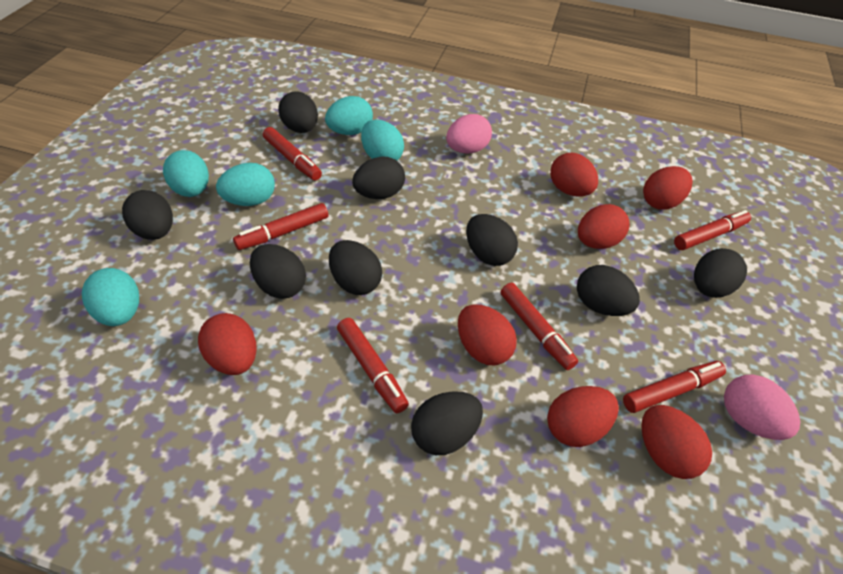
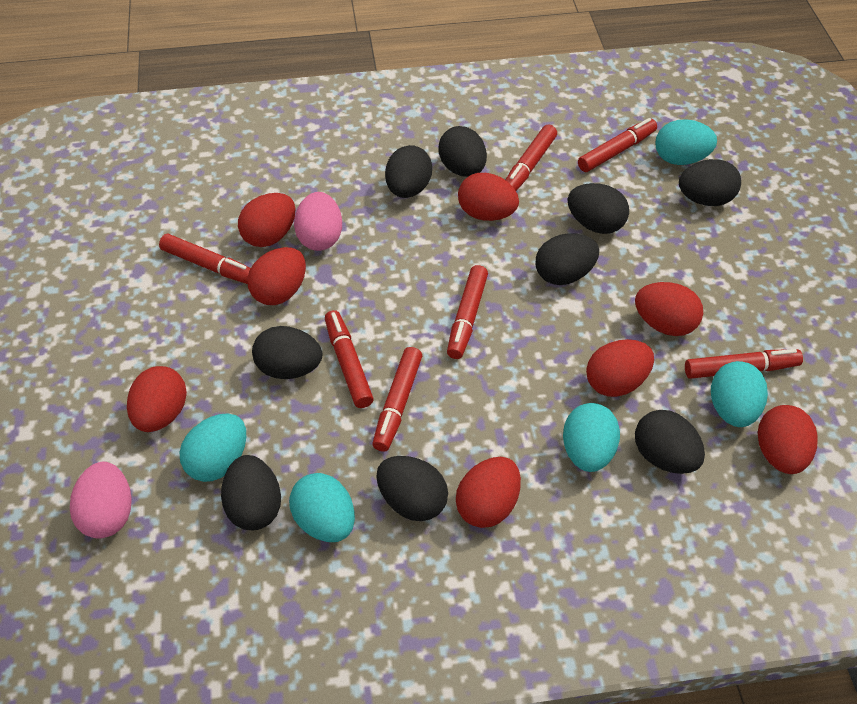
red egg: [198,313,256,375] [458,304,517,366] [547,386,619,447] [550,153,598,197] [578,204,630,249] [641,405,712,479] [643,166,693,210] = 7 -> [127,366,187,432] [238,193,296,247] [247,247,306,305] [456,457,521,528] [458,173,519,221] [586,339,654,397] [635,282,703,336] [758,405,818,474] = 8
red marker: [233,203,328,250] [263,127,322,181] [337,318,409,413] [501,283,578,370] [623,361,726,413] [674,210,751,250] = 6 -> [159,234,251,284] [325,310,374,408] [372,347,422,452] [447,265,488,359] [506,124,557,191] [578,118,657,172] [685,349,803,379] = 7

